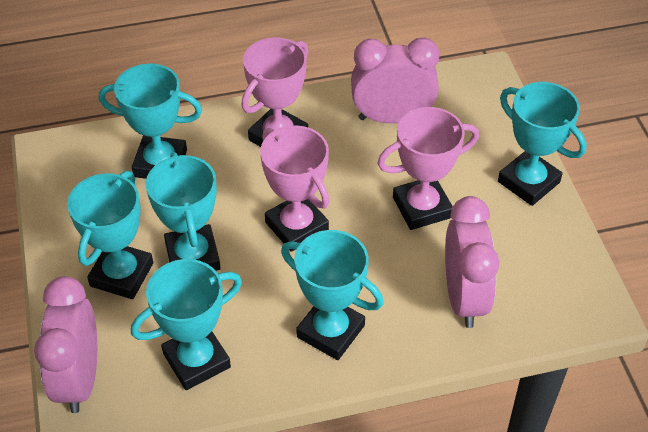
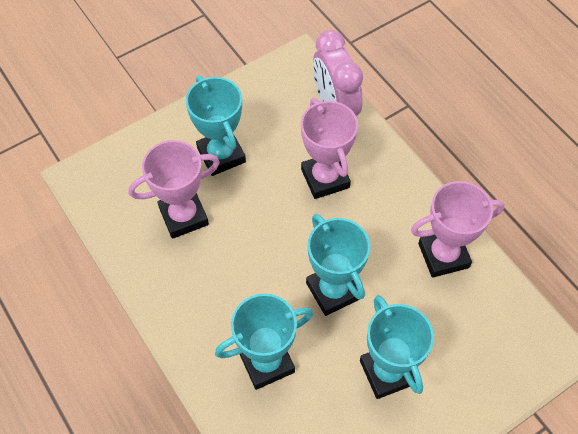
pink clock: [34,276,97,413] [351,37,440,124] [445,196,499,328] = 3 -> [313,30,363,116] = 1
turquoise trophy: [67,171,153,299] [99,63,202,179] [131,259,242,390] [146,152,221,271] [281,230,384,360] [498,82,587,206] = 6 -> [186,76,246,176] [215,294,313,390] [306,214,370,316] [360,295,434,399] = 4

